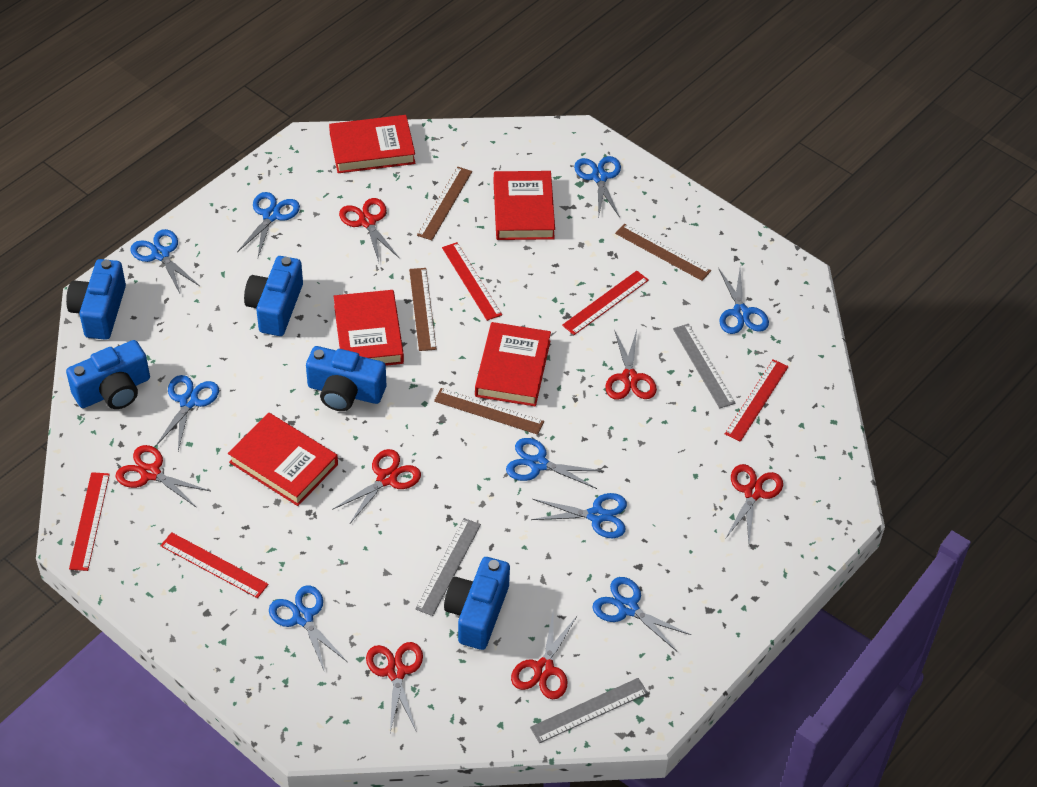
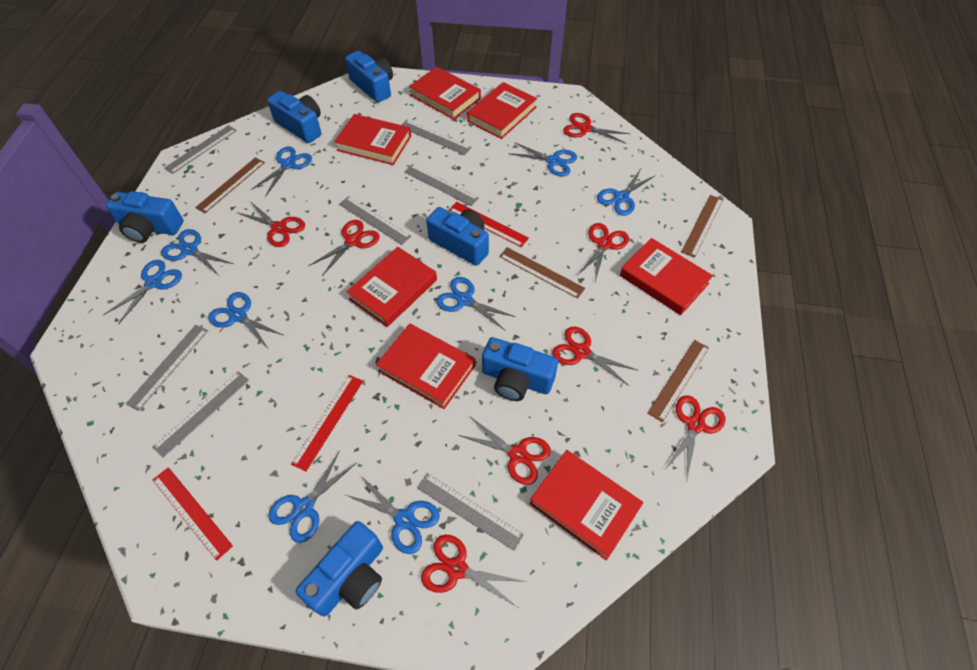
blue camera: [66,259,126,340] [66,340,150,409] [244,256,303,336] [306,346,386,411] [444,557,510,650] = 5 -> [106,191,183,243] [267,91,321,143] [296,521,383,617] [345,51,393,103] [426,207,489,266] [482,337,558,401] = 6
grey ruler: [416,518,481,616] [530,678,648,743] [673,324,735,409] = 3 -> [126,325,208,411] [152,371,249,457] [164,125,237,174] [339,196,411,245] [401,120,472,155] [404,164,479,206] [417,473,524,551] = 7
red book: [228,413,338,506] [329,115,415,173] [334,290,404,366] [475,322,551,407] [494,171,555,240] = 5 -> [334,114,411,165] [346,247,437,327] [376,323,475,409] [409,67,481,120] [467,82,537,139] [530,450,643,560] [620,238,713,315] = 7
red ruler: [69,472,110,571] [160,532,269,598] [442,242,502,321] [562,271,649,335] [725,359,789,442] = 5 -> [153,467,233,560] [291,375,363,471] [449,202,529,247] = 3
red scissors: [115,445,210,508] [332,449,421,523] [339,198,400,262] [366,642,423,732] [511,609,578,699] [605,329,657,400] [725,464,783,543] = 7 -> [238,201,305,247] [309,220,380,276] [421,535,527,607] [459,417,551,485] [552,327,637,386] [563,113,631,144] [578,223,629,282] [666,395,725,479] = 8

